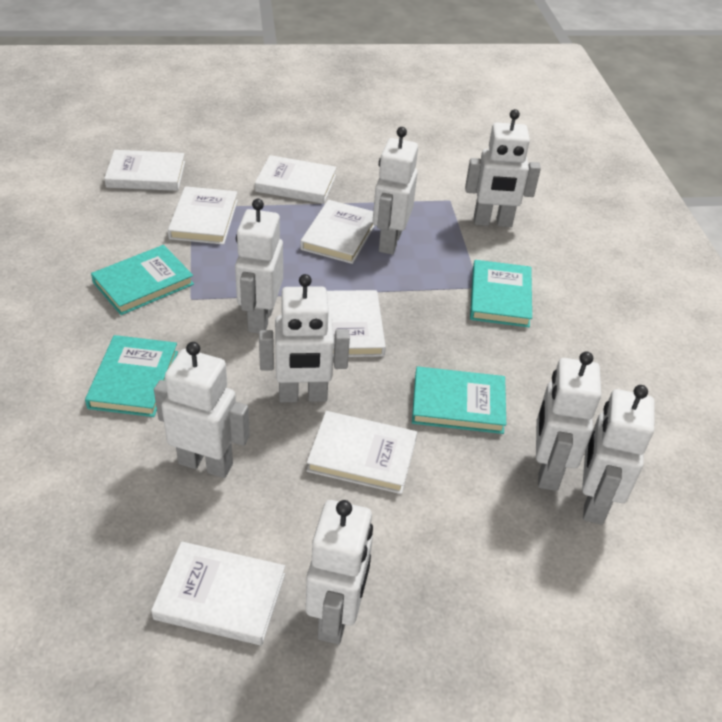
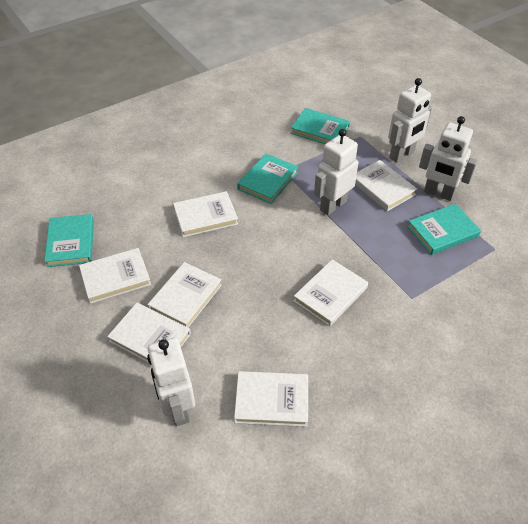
white robot: [154,342,250,478] [235,199,283,334] [259,274,350,402] [306,500,373,644] [373,127,418,255] [465,109,541,227] [536,352,601,491] [582,385,654,525] = 8 -> [147,337,195,426] [314,129,358,215] [388,78,432,163] [419,116,478,201] = 4

